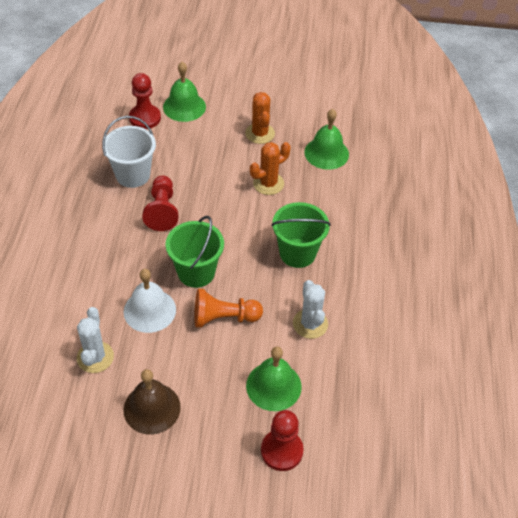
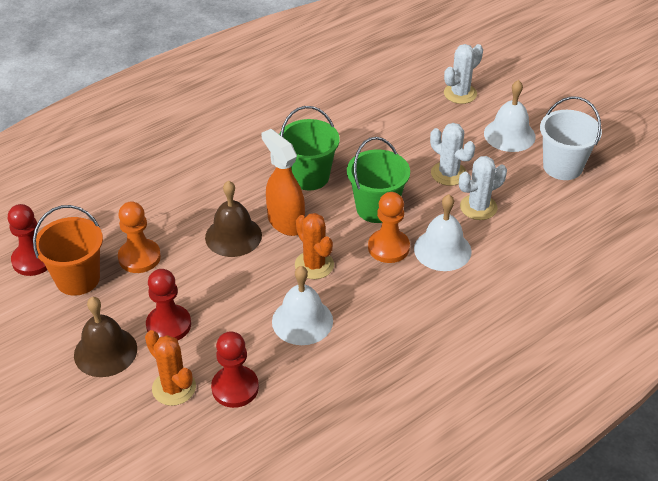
brown bell: [123,369,181,435] = 1 -> [74,297,137,377] [205,181,262,257] = 2
green bell: [163,62,206,122] [246,346,302,411] [304,109,349,170] = 3 -> none = 0
orange bucket: none = 0 -> [33,205,103,296] = 1
orange pawn: [194,289,263,328] = 1 -> [118,202,161,273] [368,192,410,263] = 2
orange spray bottle: none = 0 -> [261,129,305,236] = 1
white bell: [124,269,176,333] = 1 -> [272,266,333,345] [414,194,472,271] [484,80,536,152] = 3
white cactus: [77,307,114,373] [293,280,328,339] = 2 -> [430,123,475,186] [444,44,483,104] [459,156,507,220] = 3

